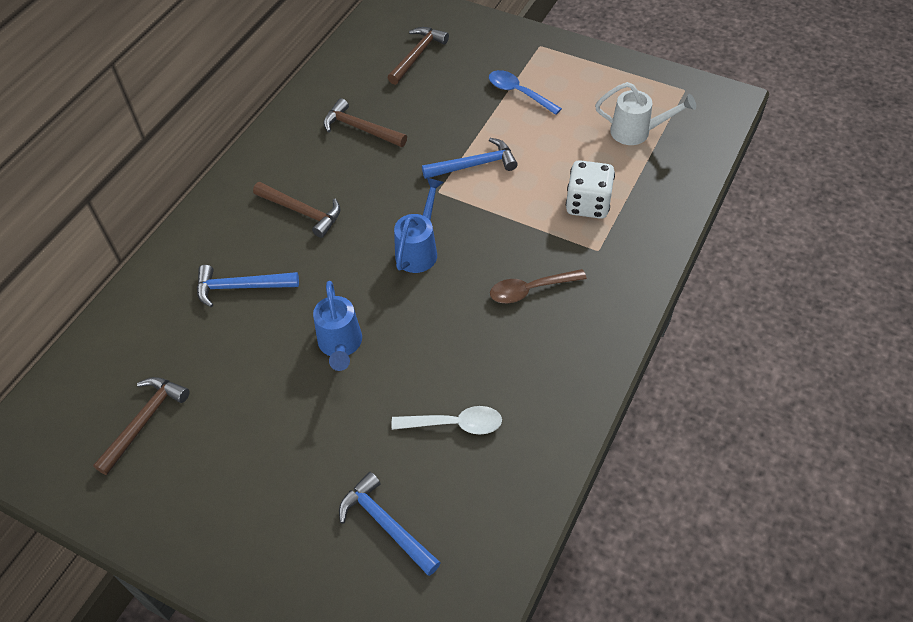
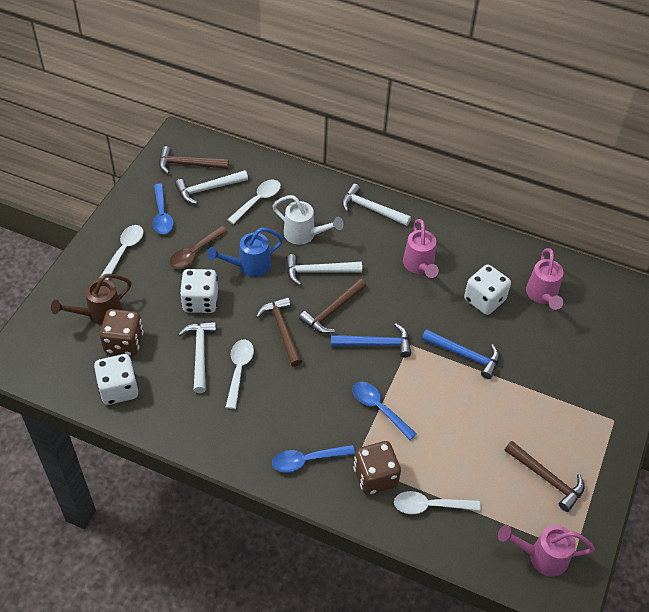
blue hammer: [197,265,299,307] [339,472,441,576] [422,138,518,179] = 3 -> [331,324,411,358] [422,329,500,379] = 2
blue spoon: [489,70,562,115] = 1 -> [153,184,174,234] [272,445,355,473] [352,382,417,440] = 3
blue watering can: [313,281,362,371] [394,177,443,273] = 2 -> [207,227,283,277] = 1
brown dice: none = 0 -> [100,309,144,356] [353,441,401,495] = 2
brown watering can: none = 0 -> [51,274,132,325] = 1
pink watering can: none = 0 -> [403,219,439,278] [498,525,595,576] [526,248,564,310] = 3
white dice: [566,160,615,219] = 1 -> [94,354,138,405] [180,269,218,313] [464,264,511,315] = 3
white hammer: none = 0 -> [175,170,248,204] [178,321,216,393] [286,254,362,286] [342,184,411,226] = 4
white spoon: [391,406,502,435] = 1 -> [100,225,143,280] [225,340,254,409] [227,180,281,224] [394,491,480,514] = 4

